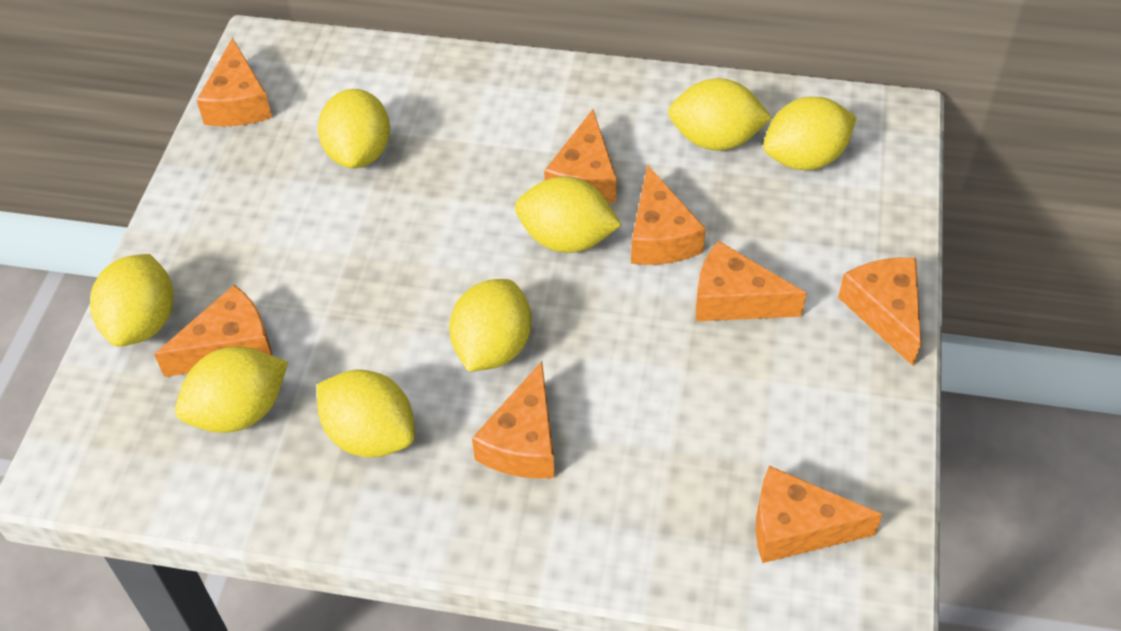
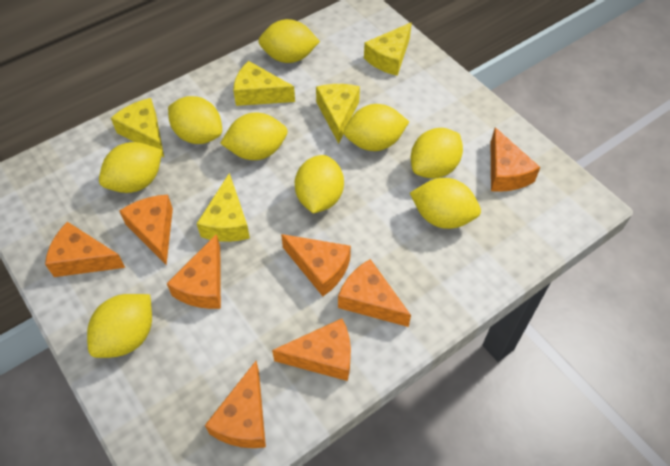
yellow cheese: none = 0 -> [111,98,164,157] [197,173,250,242] [233,61,295,106] [316,84,360,144] [364,22,412,76] = 5
yellow lemon: [90,254,174,346] [175,347,288,433] [317,370,415,458] [318,89,390,168] [449,279,532,372] [515,176,621,253] [668,78,772,151] [763,97,857,170] = 8 -> [87,294,152,358] [99,142,162,193] [168,96,222,144] [220,112,288,160] [258,19,320,63] [295,155,344,213] [344,104,409,151] [410,178,481,229] [411,128,463,178] = 9

